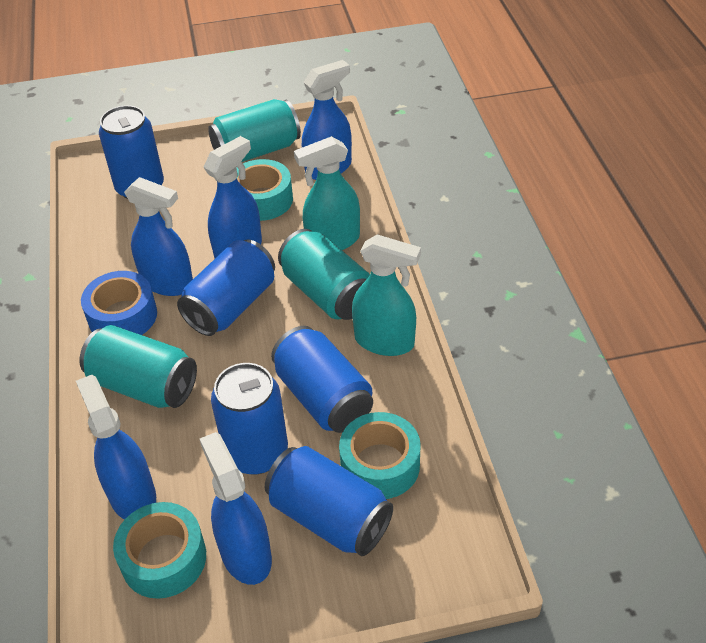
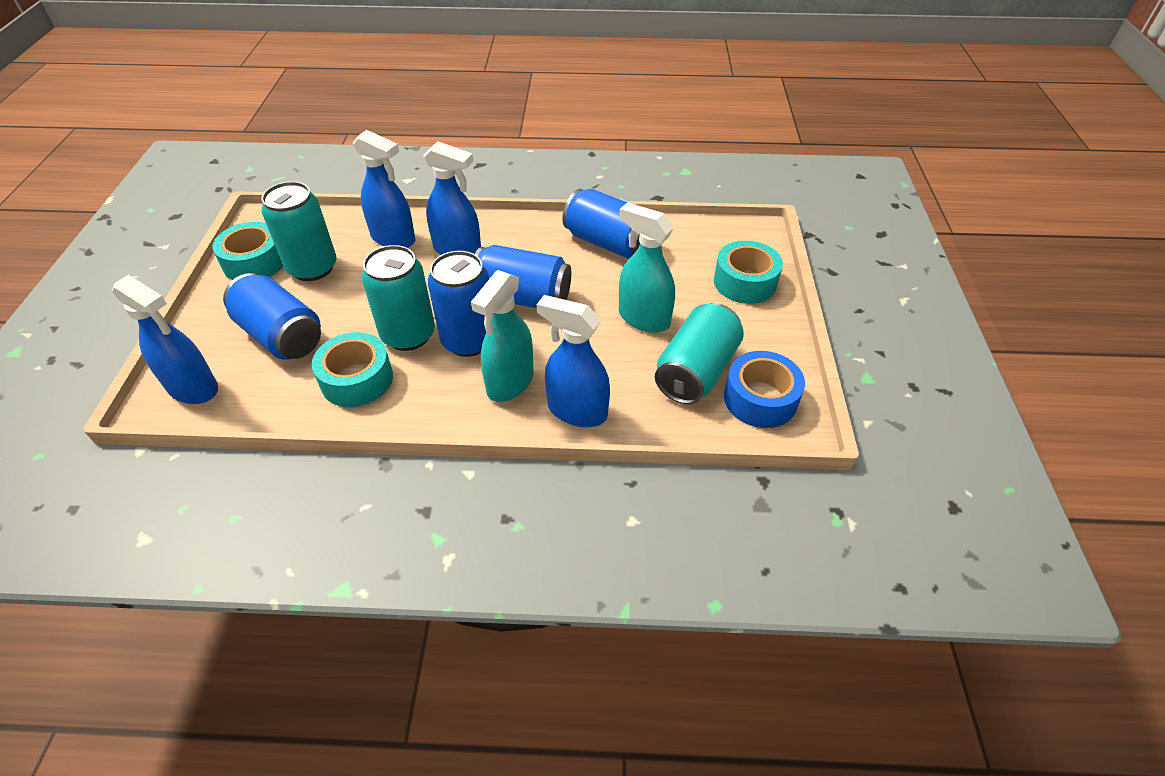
blue can: [99,105,164,199] [177,240,275,336] [211,363,288,475] [265,446,393,556] [271,326,373,433] = 5 -> [223,273,321,360] [428,251,489,357] [475,245,571,308] [562,189,640,259] = 4
blue spray bottle: [76,375,156,520] [124,177,193,296] [200,432,272,585] [204,136,262,258] [302,60,352,180] = 5 -> [112,275,218,404] [353,130,416,248] [423,141,481,255] [536,295,610,427] = 4

